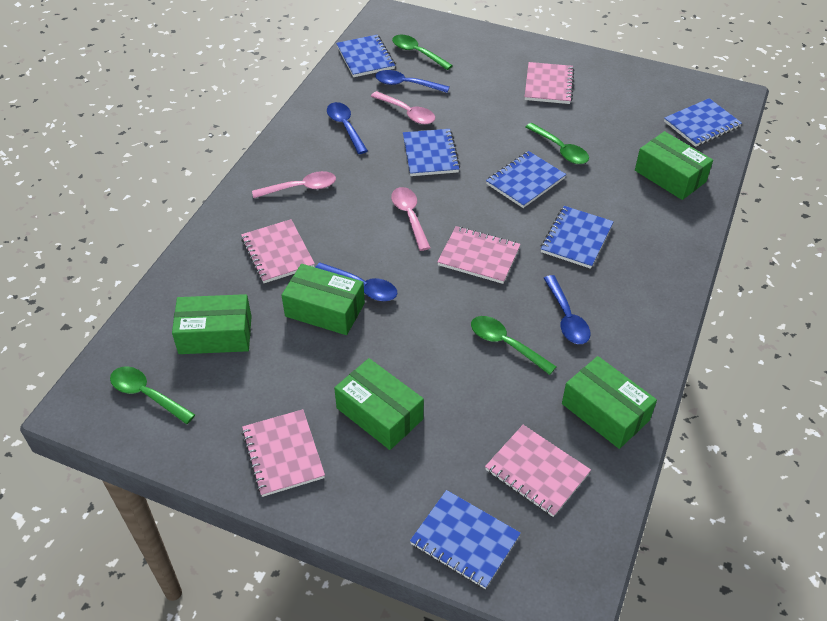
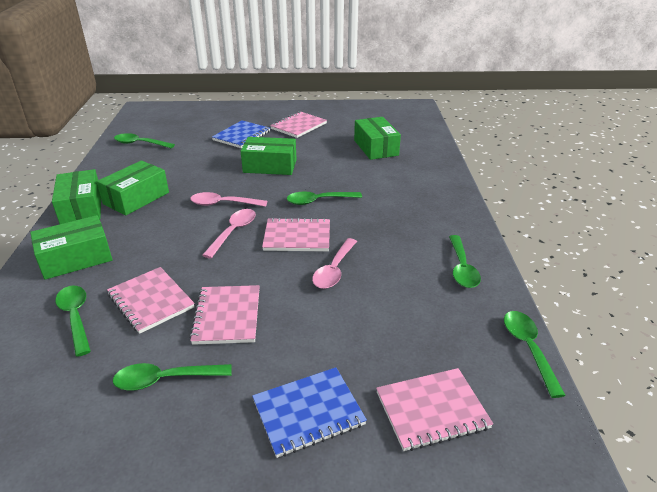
blue notebook: [336,35,395,77] [403,129,460,176] [410,490,521,589] [486,151,566,208] [541,206,614,269] [664,98,742,147] = 6 -> [212,120,270,148] [252,367,367,458] = 2
blue spoon: [315,262,398,301] [327,102,368,154] [375,70,450,93] [544,275,590,344] = 4 -> none = 0
green spoon: [110,366,195,424] [392,35,453,70] [471,316,557,375] [525,123,589,164] = 4 -> [55,285,91,357] [113,363,232,391] [114,133,175,148] [287,191,362,205] [449,235,481,288] [504,311,566,398] = 6

